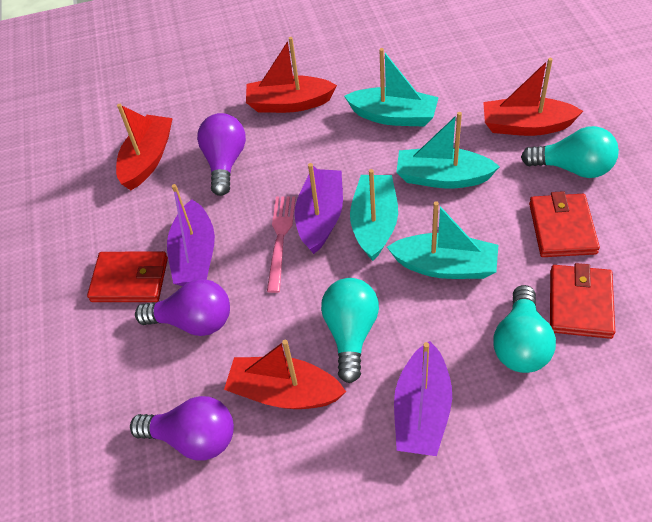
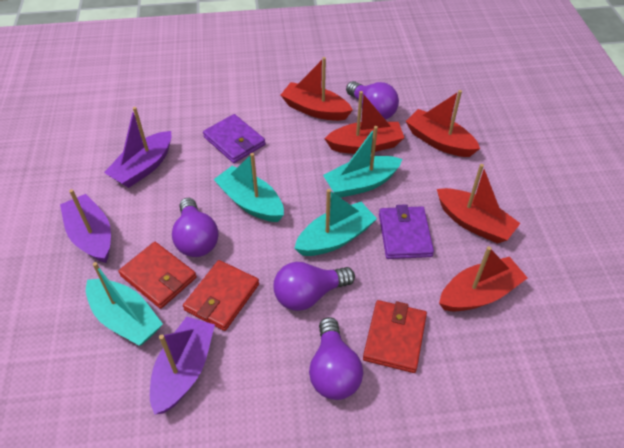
pink fork: [267,196,296,293] = 1 -> none = 0
purple light bulb: [130,396,234,460] [135,279,230,336] [197,113,246,196] = 3 -> [172,198,219,257] [274,262,355,311] [309,317,363,400] [346,81,399,120] = 4
purple wallet: none = 0 -> [203,114,265,163] [379,204,434,259] = 2
red boat: [116,104,173,190] [224,340,346,409] [246,37,337,113] [483,58,583,136] = 4 -> [281,57,353,121] [324,91,404,154] [406,90,480,157] [437,164,520,244] [439,246,527,312] = 5
turquoise light bulb: [321,278,379,383] [493,285,556,373] [521,126,619,178] = 3 -> none = 0

